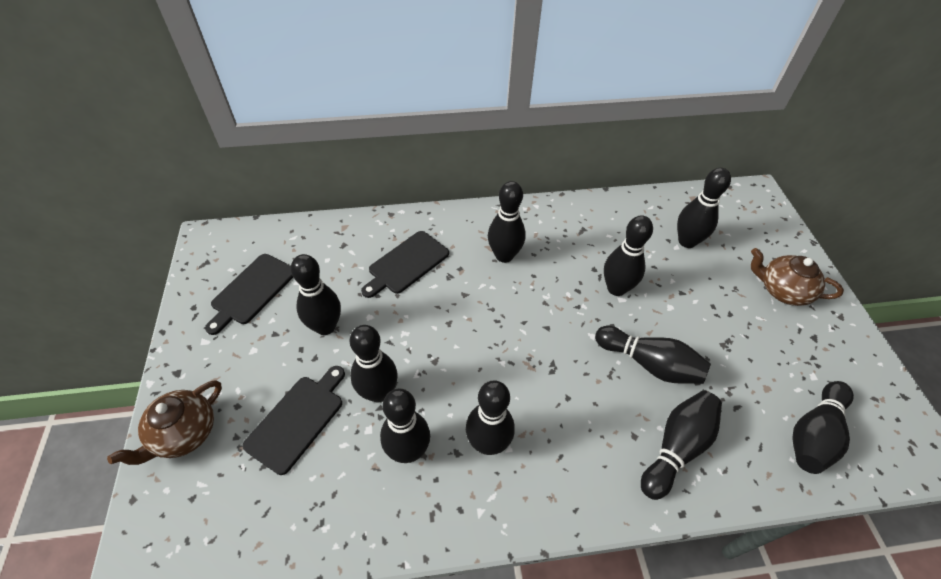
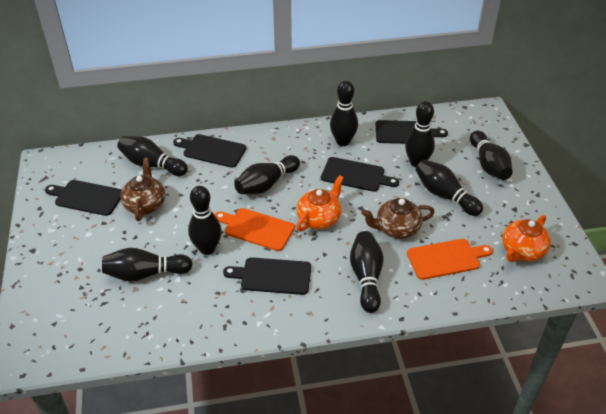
black bowling pin: [291,254,341,335] [350,325,398,402] [380,389,430,463] [466,380,515,455] [488,181,526,263] [595,326,711,384] [604,215,653,296] [641,391,722,500] [677,168,731,248] [792,381,854,474] = 10 -> [102,248,193,281] [117,136,188,176] [188,186,222,255] [234,155,300,194] [330,81,358,146] [350,231,383,313] [405,101,435,167] [416,159,483,216] [470,131,513,180] = 9
black cutting board: [205,254,293,335] [242,366,345,475] [361,231,449,298] = 3 -> [45,180,122,216] [173,134,246,168] [223,257,311,295] [321,157,399,192] [376,120,448,144] = 5
orange cutting board: none = 0 -> [214,208,295,251] [407,239,493,280] = 2
orange teapot: none = 0 -> [296,175,344,231] [502,215,551,262] = 2

